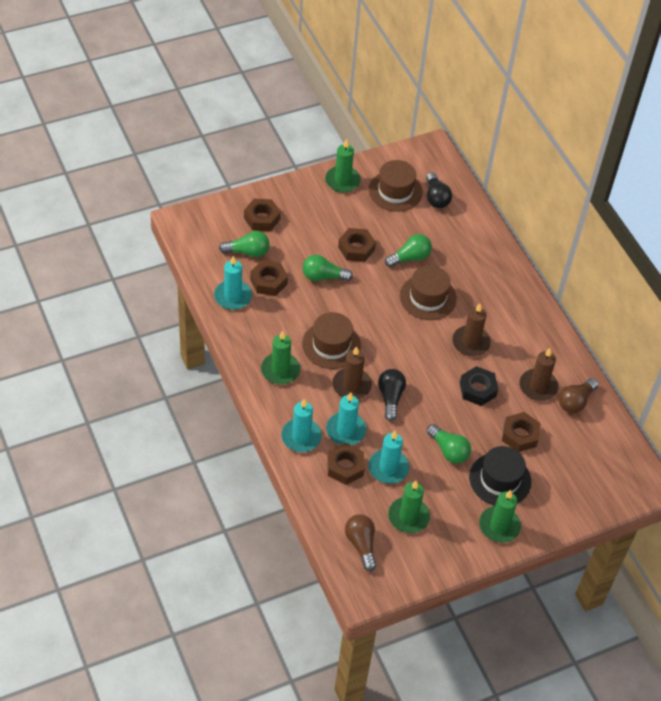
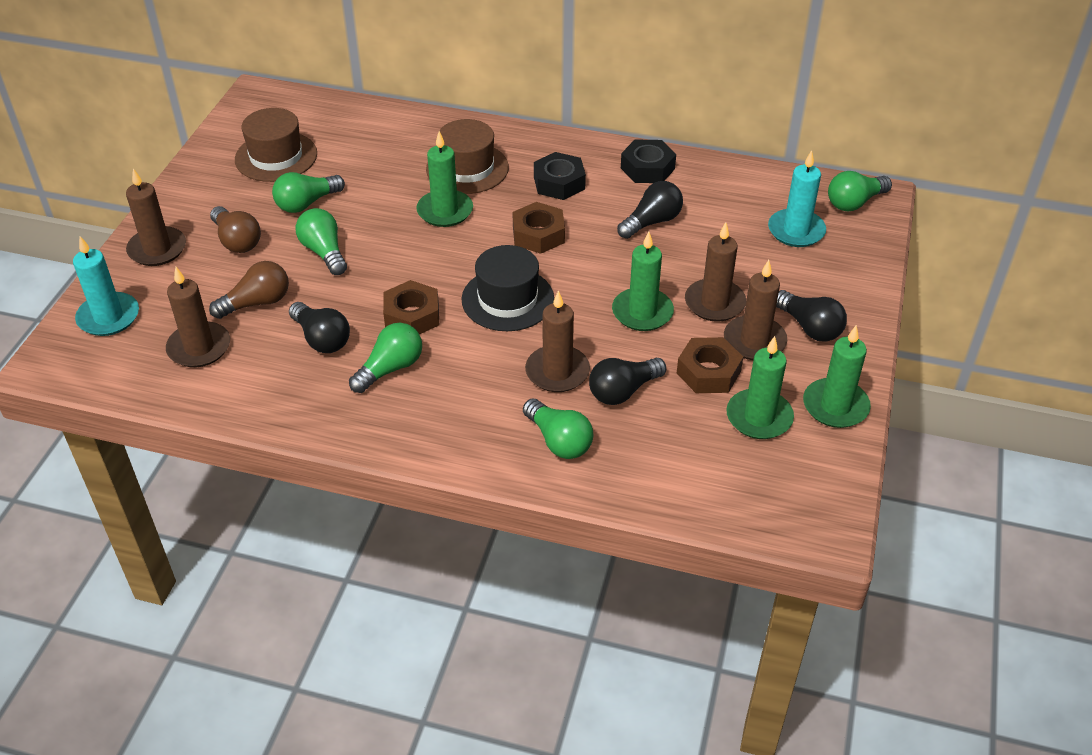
black light bulb: [378,369,406,421] [426,172,452,208] = 2 -> [289,302,350,353] [589,358,666,405] [617,181,683,239] [776,290,847,342] = 4
black nut: [460,366,498,406] = 1 -> [534,152,586,200] [621,140,676,183] = 2
brown candle: [332,346,372,399] [452,303,491,356] [519,348,558,401] = 3 -> [126,169,186,266] [166,267,230,367] [525,290,590,392] [685,222,746,322] [724,260,787,360] = 5
brown hat: [302,312,361,369] [369,160,423,212] [400,265,457,320] = 3 -> [235,108,317,182] [426,119,509,194] = 2
brown nut: [244,199,281,231] [250,260,288,296] [327,443,365,485] [338,228,376,262] [502,412,541,452] = 5 -> [383,280,439,334] [512,202,565,254] [677,337,743,393] = 3
green light bulb: [219,231,270,257] [303,255,353,281] [385,234,432,267] [427,424,471,464] = 4 -> [272,172,345,213] [295,208,347,275] [349,323,422,393] [523,399,593,459] [828,171,892,211] = 5
turquoise candle: [214,256,252,310] [281,399,322,452] [326,392,366,445] [369,431,409,484] = 4 -> [73,236,139,336] [768,150,826,247] = 2

